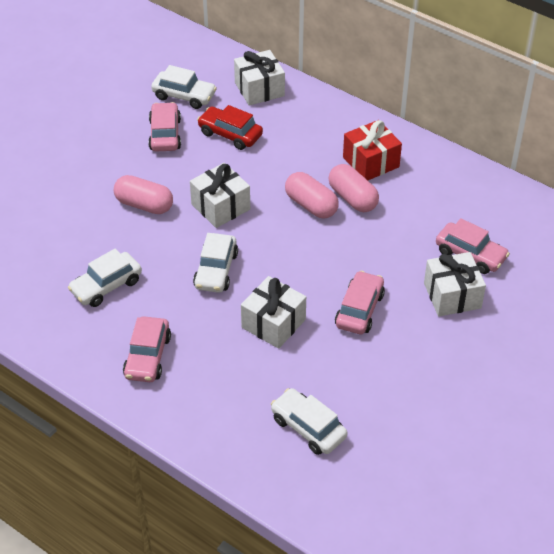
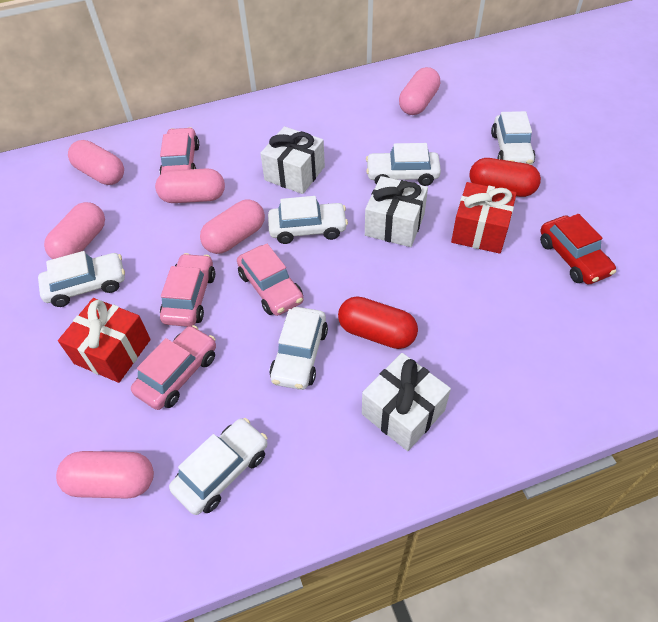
pink capsule: [114,175,173,214] [285,172,339,219] [329,164,379,212] = 3 -> [44,202,105,259] [56,451,154,499] [68,140,124,185] [155,168,225,203] [200,199,265,254] [399,67,440,115] = 6
red capsule: none = 0 -> [338,296,418,349] [469,158,541,197] = 2
red gift: [343,120,402,180] = 1 -> [58,298,151,383] [451,182,517,254] = 2
white car: [68,249,142,307] [151,65,217,109] [193,233,238,293] [271,388,347,455] = 4 -> [38,251,125,307] [169,418,268,515] [268,196,348,244] [269,307,328,390] [366,143,441,186] [491,111,535,165] = 6
white gift: [190,163,250,228] [234,50,285,106] [241,276,306,349] [424,252,486,317] = 4 -> [260,126,325,194] [362,353,451,451] [365,176,428,247] = 3

